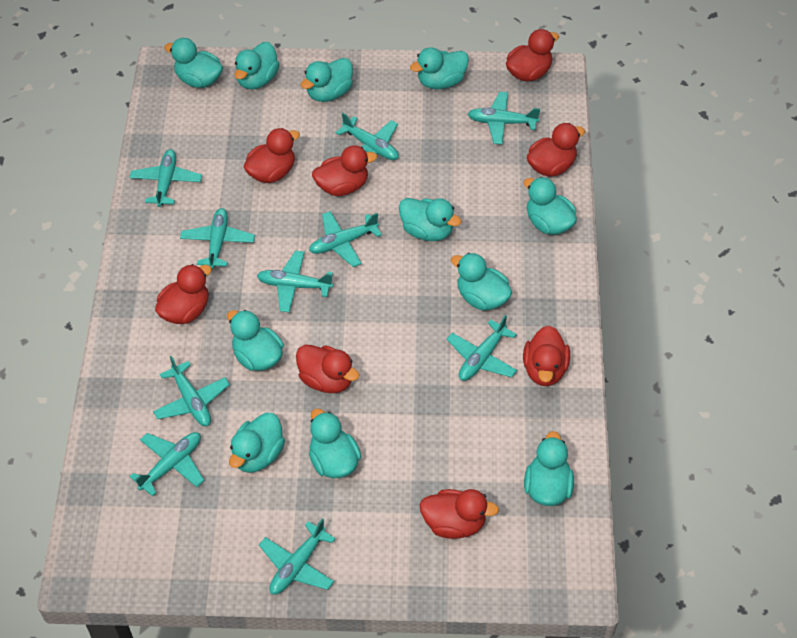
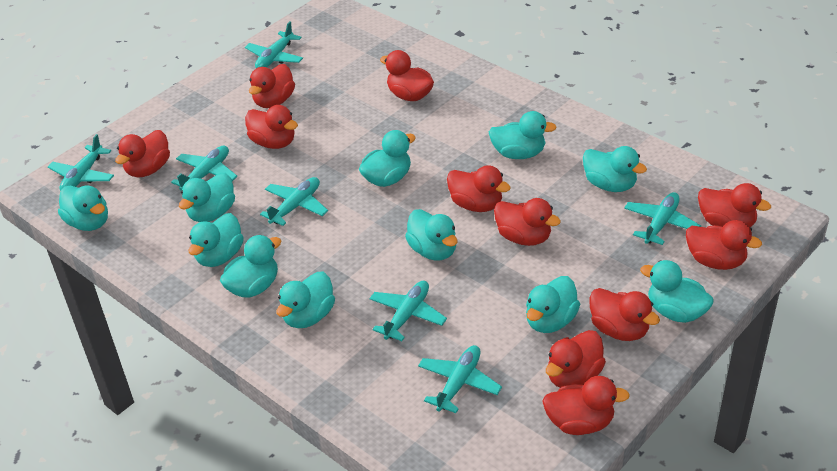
red duck: [155,264,212,324] [243,128,300,183] [296,345,359,393] [312,145,377,196] [420,489,499,539] [506,29,559,82] [523,325,570,386] [527,123,585,177] = 8 -> [115,130,170,178] [245,105,298,149] [249,64,295,108] [380,50,434,101] [447,165,511,212] [494,198,561,246] [542,376,630,435] [546,330,606,388] [589,288,660,341] [686,220,762,270] [698,183,771,227] = 11
turquoise plane: [129,149,202,207] [130,432,204,496] [153,356,230,426] [180,208,255,269] [257,250,333,312] [259,519,336,595] [309,211,382,267] [336,113,399,160] [447,315,517,381] [468,92,540,144] = 10 -> [48,134,114,191] [171,146,237,190] [245,22,303,68] [260,177,328,226] [369,281,447,341] [418,345,502,413] [624,192,701,245] = 7

